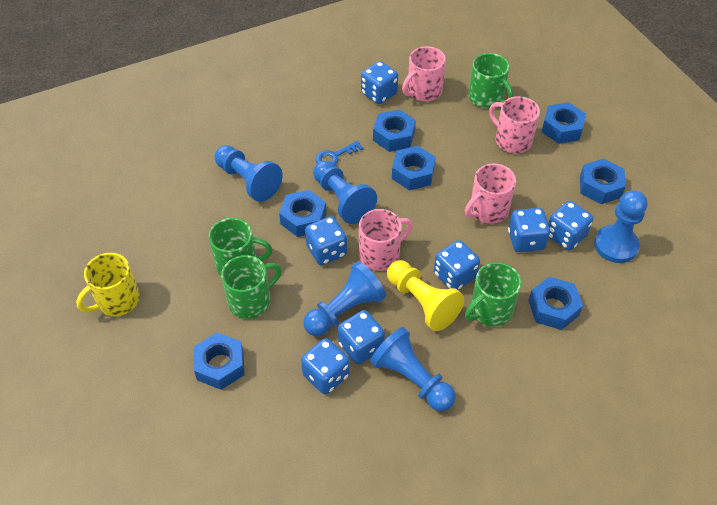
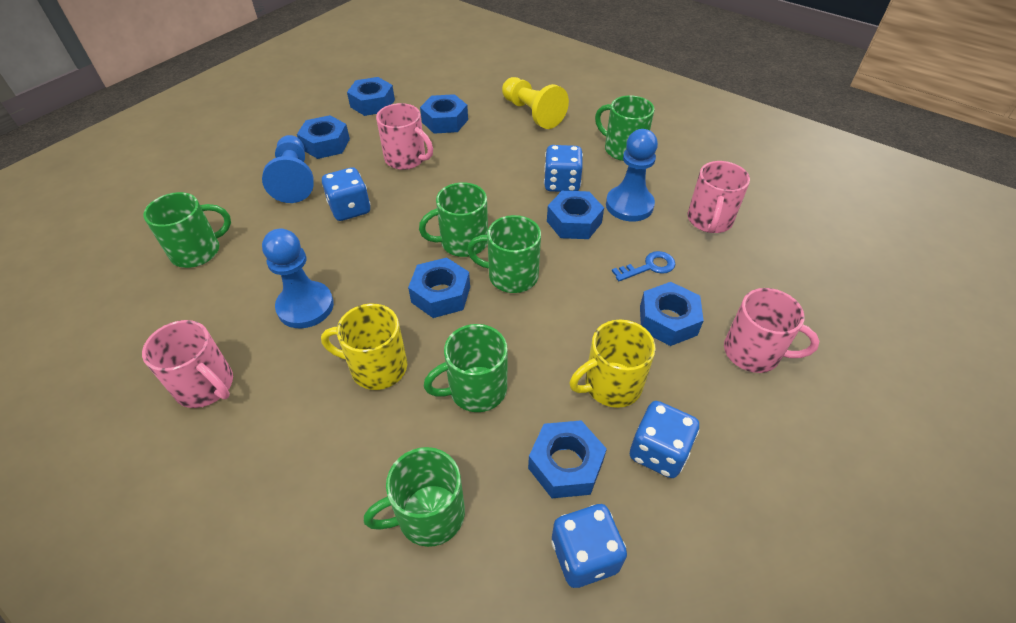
blue dice: [301,338,350,395] [305,216,347,265] [338,310,385,365] [361,61,398,104] [434,240,480,290] [508,208,550,252] [548,201,593,250] = 7 -> [322,167,370,221] [544,145,583,192] [552,504,627,588] [630,401,699,478] = 4
blue pawn: [215,145,283,202] [303,261,386,336] [313,160,377,224] [370,327,456,411] [594,190,648,263] = 5 -> [262,135,314,203] [262,228,334,328] [606,129,658,221] = 3
green mug: [209,218,272,275] [221,255,282,319] [465,262,521,326] [468,53,513,108] = 4 -> [143,192,231,268] [364,447,465,547] [419,182,488,257] [424,324,508,412] [467,215,541,293] [595,95,654,161] = 6
yellow mug: [76,253,140,316] = 1 -> [321,304,407,390] [569,320,656,408] = 2

